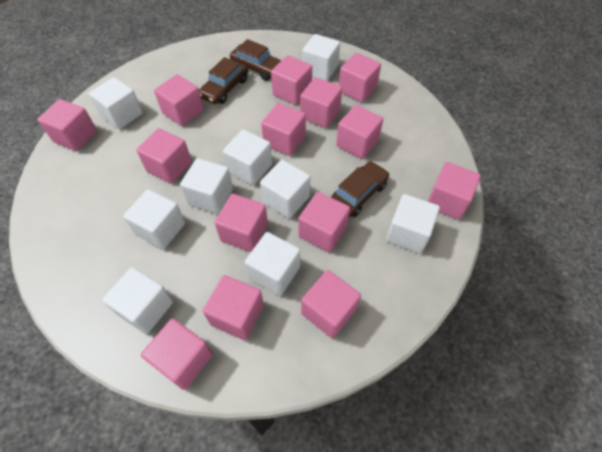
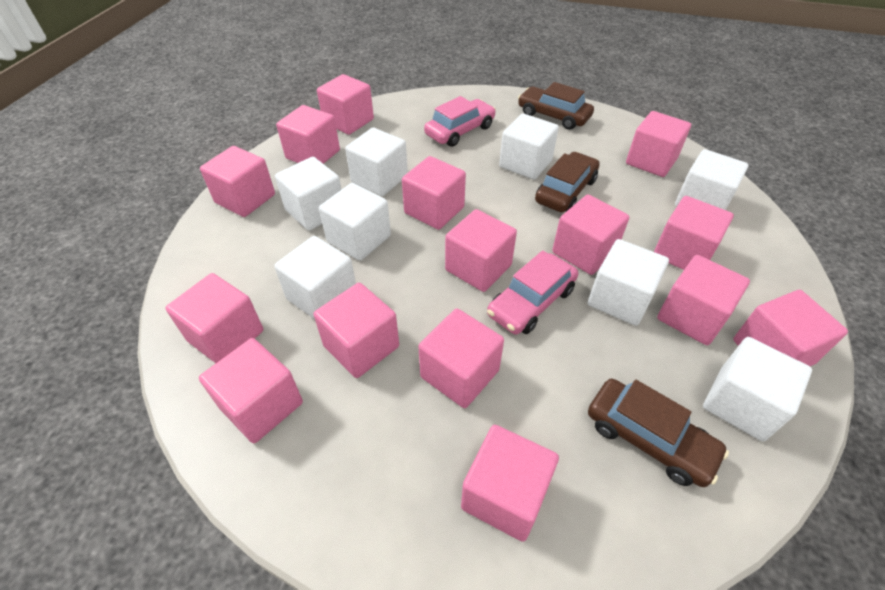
pink car: none = 0 -> [424,96,496,147] [487,250,578,334] = 2
pink cube: [37,99,97,151] [136,128,192,184] [141,318,213,390] [154,74,204,126] [203,275,264,340] [215,194,268,252] [261,103,306,156] [271,55,312,105] [298,192,350,253] [300,77,342,128] [301,270,361,338] [336,105,383,159] [339,53,381,103] [428,162,481,220] = 14 -> [165,273,263,363] [199,338,303,443] [200,146,275,217] [276,105,340,164] [314,283,399,378] [317,74,374,135] [402,156,466,230] [418,308,504,408] [445,209,517,292] [461,425,559,542] [552,194,629,275] [626,111,691,177] [654,196,734,270] [657,255,750,345] [733,290,848,366] = 15
white cube: [89,77,143,129] [102,267,173,334] [123,189,185,250] [180,158,233,214] [223,130,272,185] [245,232,300,296] [260,160,310,219] [302,34,340,81] [386,194,440,253] = 9 -> [274,236,356,319] [275,157,341,231] [319,183,391,261] [345,128,408,196] [499,113,559,180] [588,239,669,326] [675,149,749,210] [703,337,812,442] = 8

